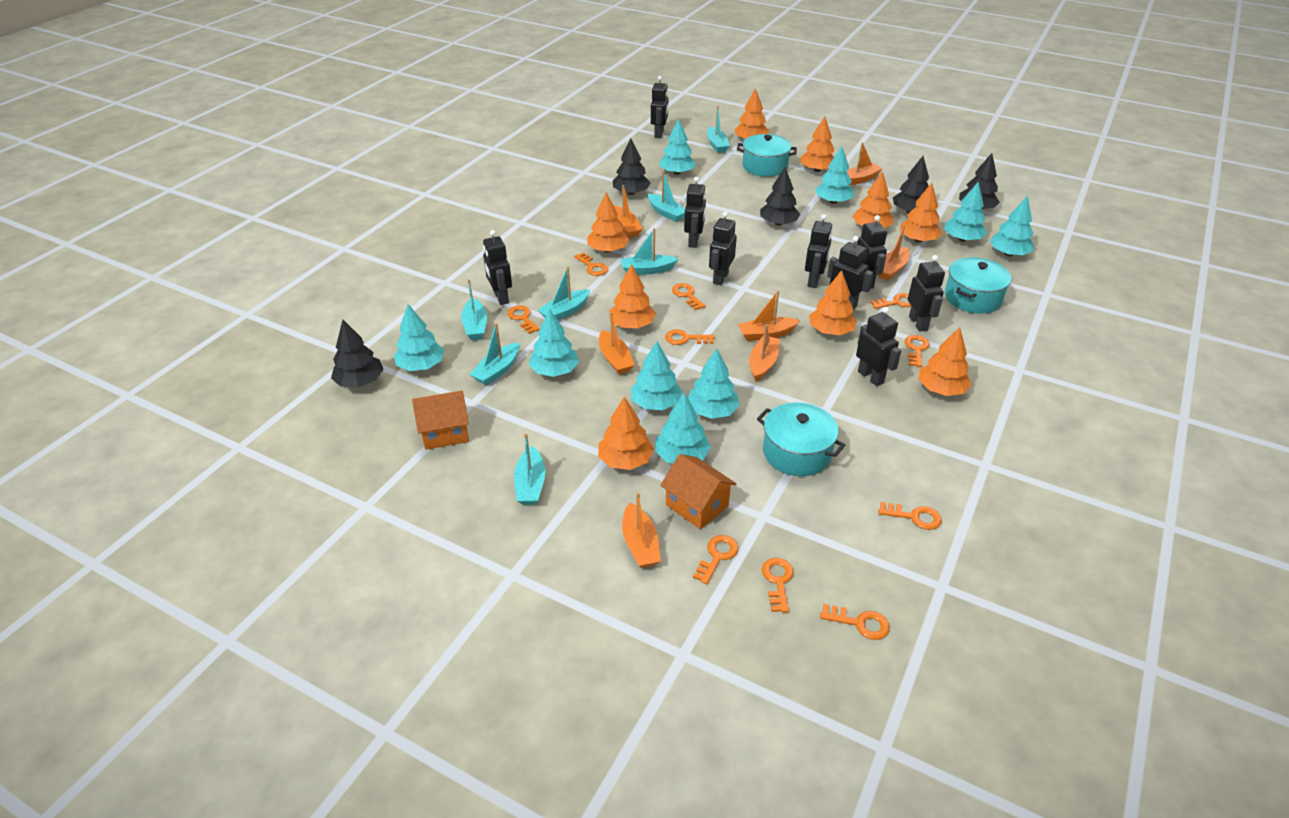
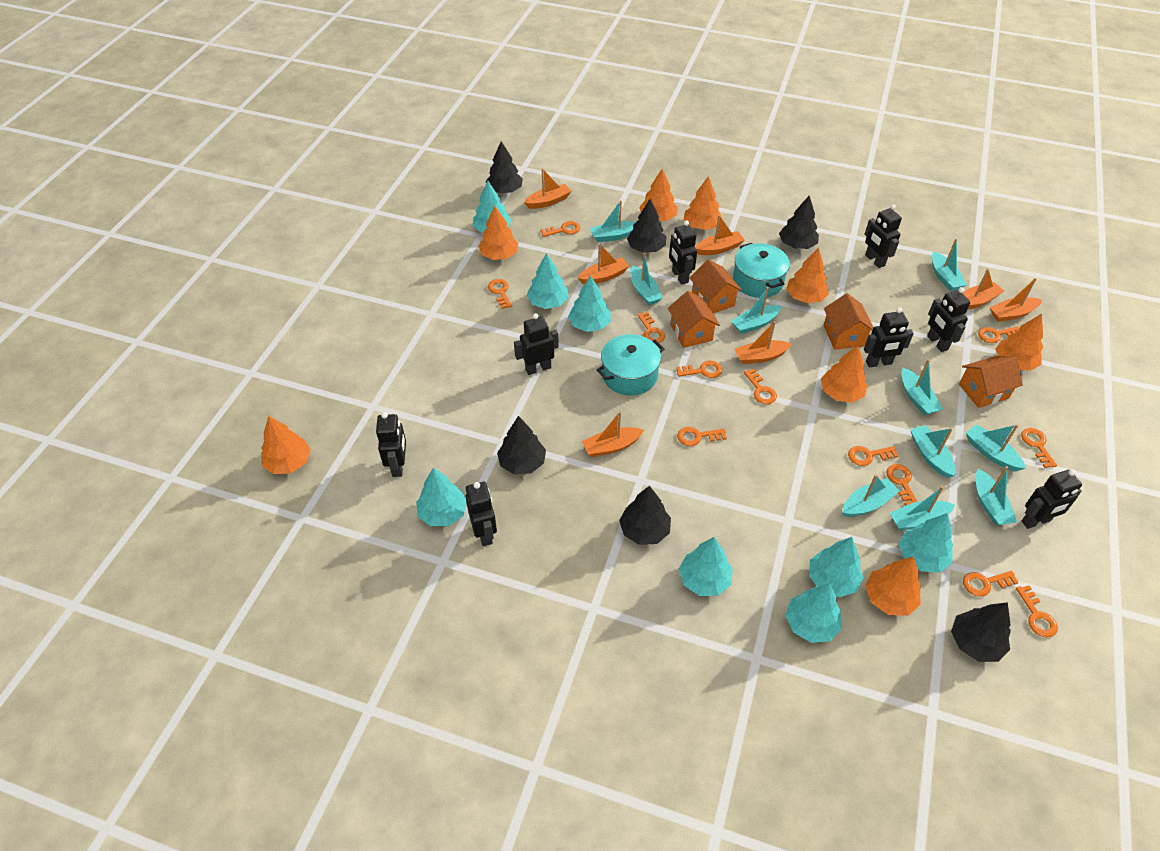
black robot: [483,230,512,305] [651,76,669,138] [684,177,706,248] [709,212,737,285] [805,214,833,288] [827,236,874,310] [856,215,887,289] [856,307,901,386] [908,255,945,332] = 9 -> [376,412,406,477] [466,482,497,546] [514,313,559,375] [669,220,697,285] [864,307,914,368] [865,204,902,268] [927,287,970,352] [1022,469,1082,529] = 8
black tree: [331,320,384,387] [613,138,651,195] [760,167,800,226] [893,156,929,213] [959,153,1000,209] = 5 -> [486,141,523,193] [497,416,546,474] [619,486,671,545] [627,199,666,253] [779,196,819,249] [951,602,1011,662] = 6
orange house: [412,391,469,450] [660,454,736,529] = 2 -> [668,291,720,348] [690,259,742,313] [823,293,874,350] [959,356,1023,408] = 4
orange key: [507,305,540,334] [574,252,608,276] [665,329,715,345] [672,283,706,310] [693,535,738,584] [762,558,794,613] [820,604,890,640] [870,293,911,309] [879,502,942,530] [905,335,930,367] = 10 -> [488,279,512,309] [541,221,580,237] [637,312,665,343] [676,361,722,378] [677,427,727,446] [744,369,777,404] [848,446,898,466] [886,464,917,506] [963,571,1019,597] [978,326,1019,343] [1016,585,1058,637] [1021,428,1057,468] = 12
orange tree: [587,192,629,253] [598,397,654,470] [609,264,656,328] [734,88,769,139] [801,117,834,172] [809,270,857,335] [852,171,894,228] [900,183,942,243] [918,327,972,396] = 9 -> [261,416,311,474] [479,206,518,260] [639,169,678,221] [684,176,723,230] [786,248,829,303] [821,345,867,403] [865,556,921,616] [995,314,1043,371] = 8
turquoise boat: [461,279,487,340] [469,323,519,385] [514,433,545,505] [538,266,590,320] [621,228,678,275] [648,171,685,222] [707,106,730,153] = 7 -> [590,200,636,242] [630,253,663,305] [731,287,782,334] [842,474,899,517] [890,486,955,530] [901,359,943,415] [910,425,956,478] [932,239,967,291] [966,424,1026,471] [976,466,1017,525] = 10
turquoise pot: [737,134,797,177] [757,402,845,476] [945,257,1011,313] = 3 -> [597,334,664,396] [733,243,790,298] = 2
turquoise tree: [394,304,444,371] [529,309,579,377] [631,341,683,410] [655,392,711,463] [659,119,696,175] [688,349,740,419] [815,147,854,204] [944,181,987,242] [990,196,1034,256] = 9 -> [416,468,467,526] [473,181,511,233] [527,253,569,309] [568,275,611,332] [679,537,733,596] [785,583,842,643] [809,537,864,597] [899,513,953,573] = 8

